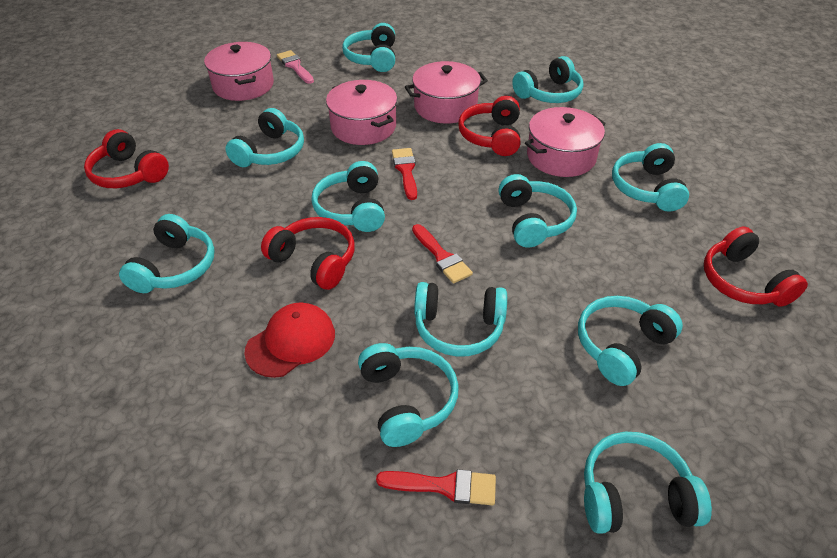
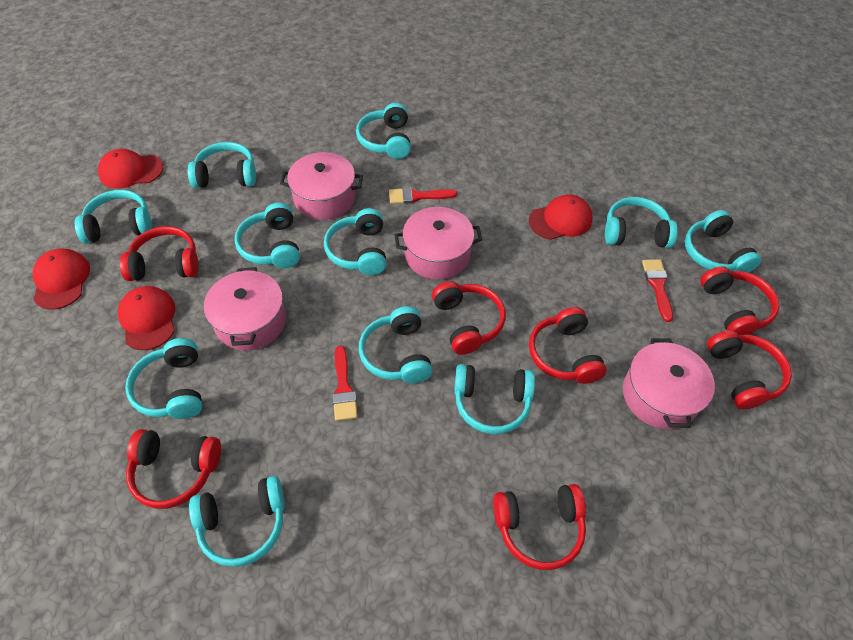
pink brush: [277,50,314,84] = 1 -> none = 0
red cap: [244,303,335,378] = 1 -> [33,249,90,309] [98,149,163,189] [118,286,175,350] [529,194,593,240] = 4
red headphones: [84,129,169,188] [261,217,355,290] [458,96,520,156] [704,227,808,307] = 4 -> [120,226,199,281] [126,429,221,509] [432,281,506,355] [493,484,586,570] [529,307,607,384] [700,266,780,335] [707,330,792,409] = 7

